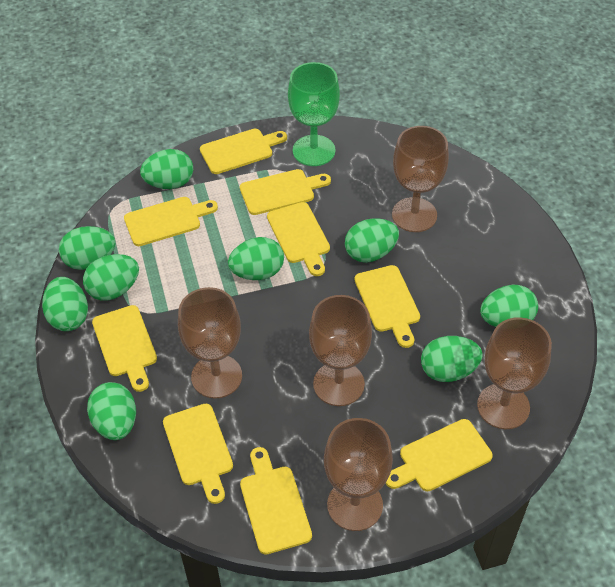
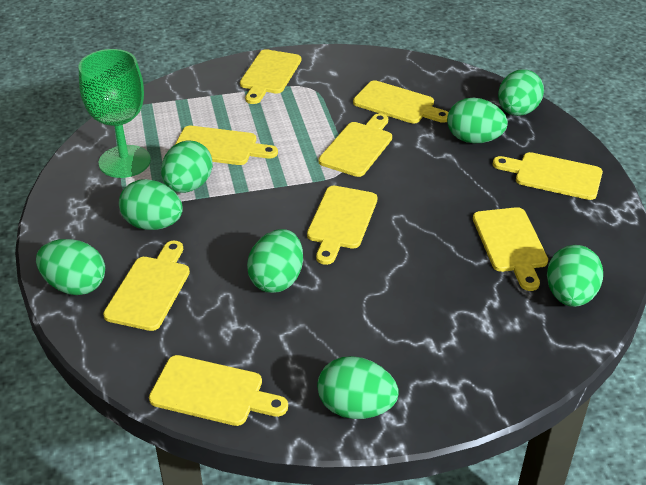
brown goblet: [178,287,242,398] [309,295,372,406] [324,418,393,531] [392,126,449,232] [477,317,552,429] = 5 -> none = 0
green egg: [42,277,88,331] [59,226,116,270] [83,254,139,301] [87,382,136,440] [140,149,193,189] [228,237,284,280] [345,218,399,263] [421,336,483,382] [480,285,538,327] = 9 -> [36,239,105,295] [119,179,183,230] [161,141,213,193] [247,229,303,293] [317,356,399,419] [447,98,508,143] [498,69,544,116] [547,245,603,307] = 8

